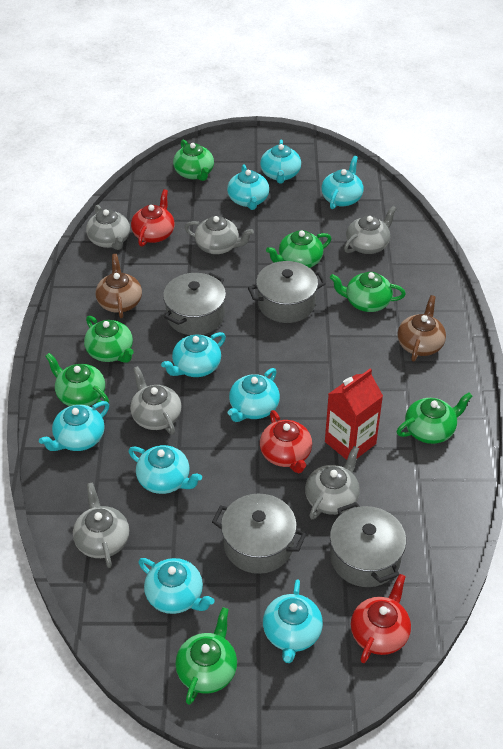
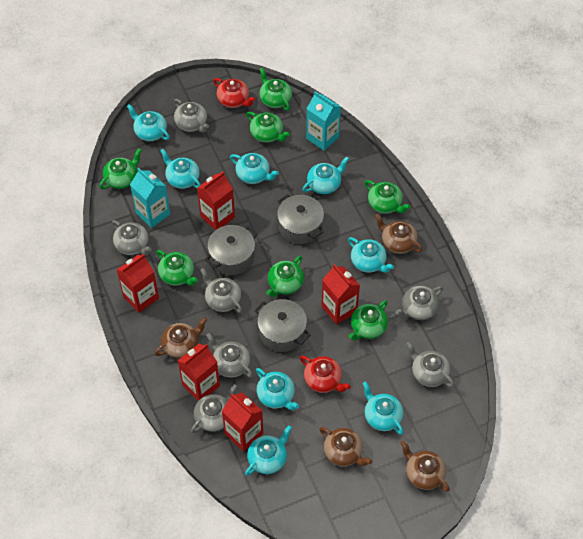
brown teapot: [95,254,142,318] [397,295,446,362] = 2 -> [154,317,207,359] [319,427,372,466] [375,214,423,254] [401,441,450,492] = 4
grey pot: [163,272,226,335] [212,494,306,574] [248,261,326,323] [330,502,406,587] = 4 -> [205,225,257,275] [254,299,310,352] [277,194,324,244] = 3
grey teapot: [73,482,129,568] [86,205,130,250] [130,366,182,435] [185,216,254,254] [305,446,360,519] [344,206,397,254] = 6 -> [112,220,152,255] [174,99,209,133] [191,384,238,433] [200,268,243,313] [206,333,253,377] [395,286,443,320] [406,342,455,387] = 7
red carton: [325,369,383,460] = 1 -> [117,254,159,313] [178,344,220,401] [197,171,235,230] [222,392,263,452] [321,264,360,325] = 5
red teapot: [131,189,175,247] [260,410,312,473] [351,574,411,663] = 3 -> [213,78,255,108] [300,356,351,393] = 2
turquoise carton: none = 0 -> [130,168,170,228] [306,91,341,151] = 2
turquoise teapot: [39,401,109,451] [128,445,202,494] [138,558,214,614] [161,332,226,377] [227,165,269,210] [228,368,280,422] [260,140,301,184] [263,579,323,663] [321,156,363,209] = 9 -> [127,104,170,141] [160,149,201,189] [230,153,279,184] [245,425,292,476] [256,368,299,410] [302,157,349,194] [348,237,394,273] [362,381,404,435] = 8

